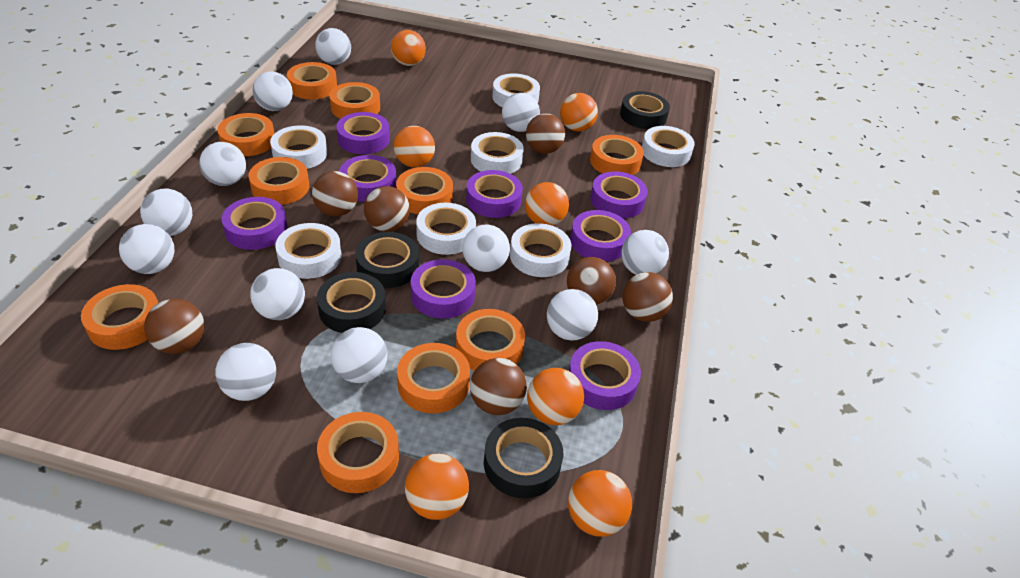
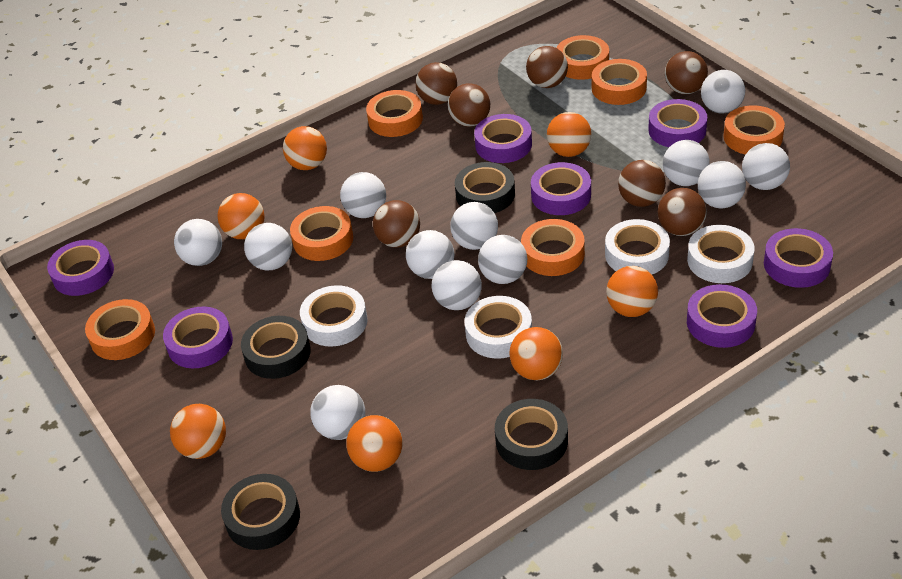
orange tape: [81,284,158,350] [217,113,274,156] [248,157,309,205] [287,62,337,99] [317,412,399,493] [329,82,380,119] [396,167,453,214] [397,343,470,413] [456,309,525,371] [590,135,644,175] = 10 -> [85,299,155,360] [290,206,353,261] [366,90,423,137] [521,219,585,276] [556,35,609,80] [592,59,647,105] [723,106,785,155] = 7
purple tape: [221,197,287,250] [336,112,390,154] [339,155,396,202] [411,259,476,319] [466,170,523,218] [569,341,641,410] [570,210,631,262] [590,171,648,218] = 8 -> [47,240,114,296] [163,307,233,368] [474,114,532,163] [531,162,591,215] [648,99,707,147] [687,284,757,348] [764,228,833,288] = 7
white tape: [270,125,327,169] [275,223,342,279] [416,203,476,255] [471,132,524,174] [492,73,540,107] [510,223,571,277] [642,126,695,167] = 7 -> [300,285,368,347] [465,296,532,359] [605,219,670,274] [687,225,754,283] = 4

